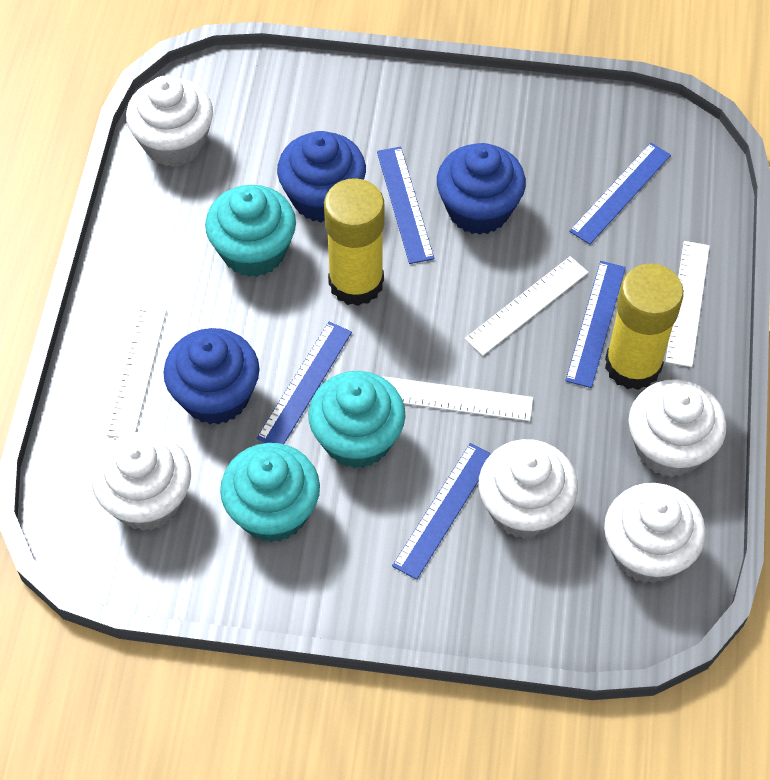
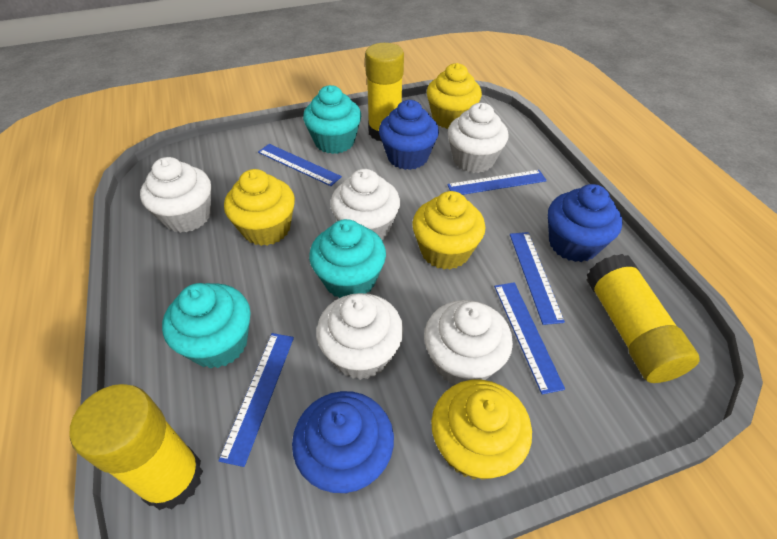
white ruler: [107,307,167,437] [383,376,533,421] [465,256,588,356] [665,241,710,367] = 4 -> none = 0
yellow cupcake: none = 0 -> [224,169,295,246] [412,191,485,270] [427,63,482,129] [431,380,532,480] = 4
yellow glue stick: [324,178,385,306] [605,264,684,390] = 2 -> [70,384,203,510] [365,43,404,141] [587,254,700,383] = 3

